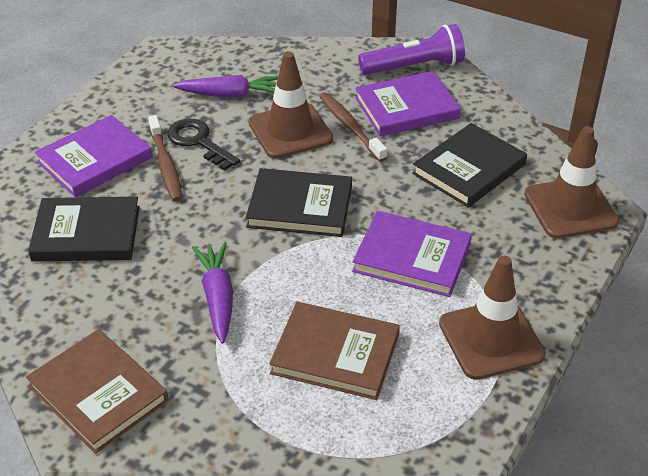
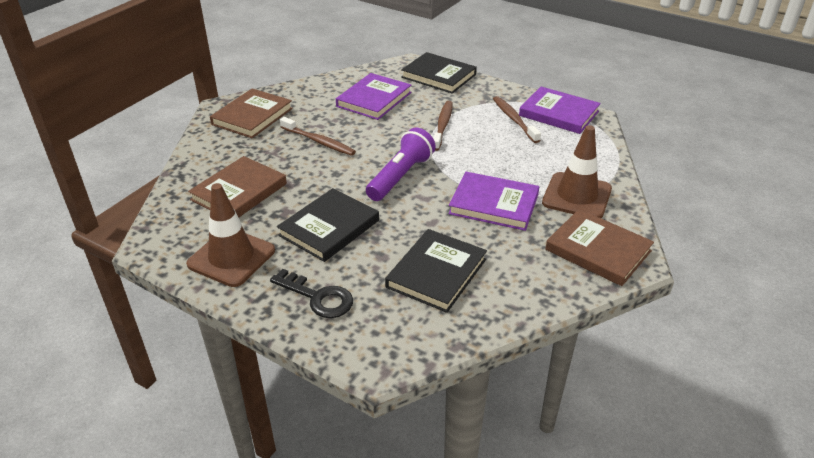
brown book: [26,329,169,454] [269,302,400,400] = 2 -> [188,156,287,217] [210,88,293,138] [545,209,654,286] = 3
brown toothbrush: [148,115,182,202] [319,93,387,162] = 2 -> [280,117,356,156] [433,101,453,151] [493,96,541,143] = 3
brown traffic cone: [249,51,333,159] [439,256,546,380] [524,126,619,239] = 3 -> [186,183,275,287] [542,125,612,218] = 2
purple carrot: [173,75,278,98] [192,242,233,344] = 2 -> none = 0

